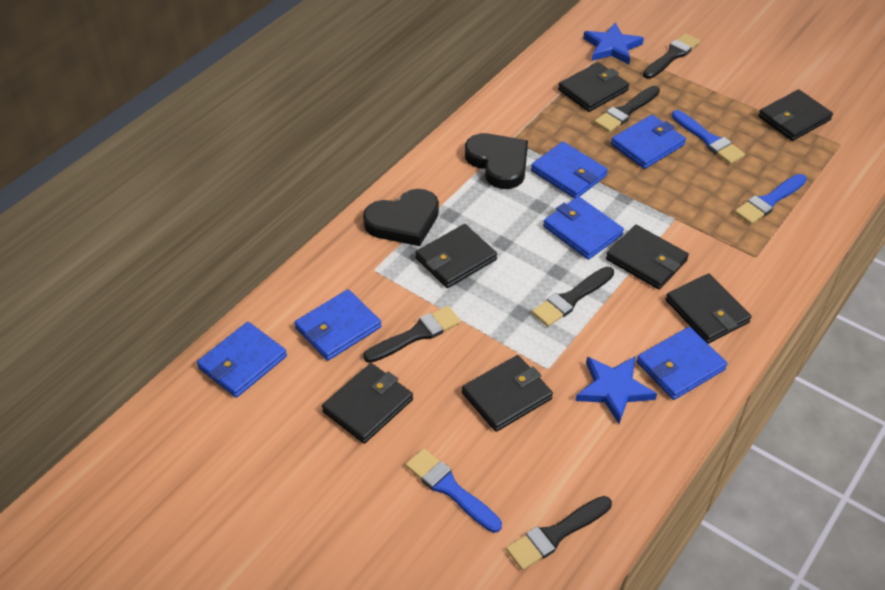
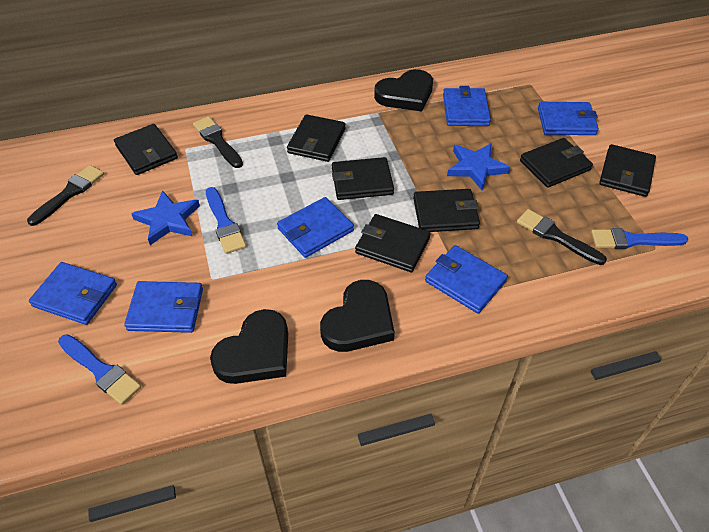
black brush: [363,306,461,363] [506,496,612,570] [532,267,614,327] [594,86,660,132] [643,33,700,79] = 5 -> [27,165,104,226] [193,116,243,168] [517,209,607,265] = 3
black heart: [363,189,439,246] [465,133,528,189] = 2 -> [210,309,288,384] [320,280,395,352] [374,69,433,112] = 3

